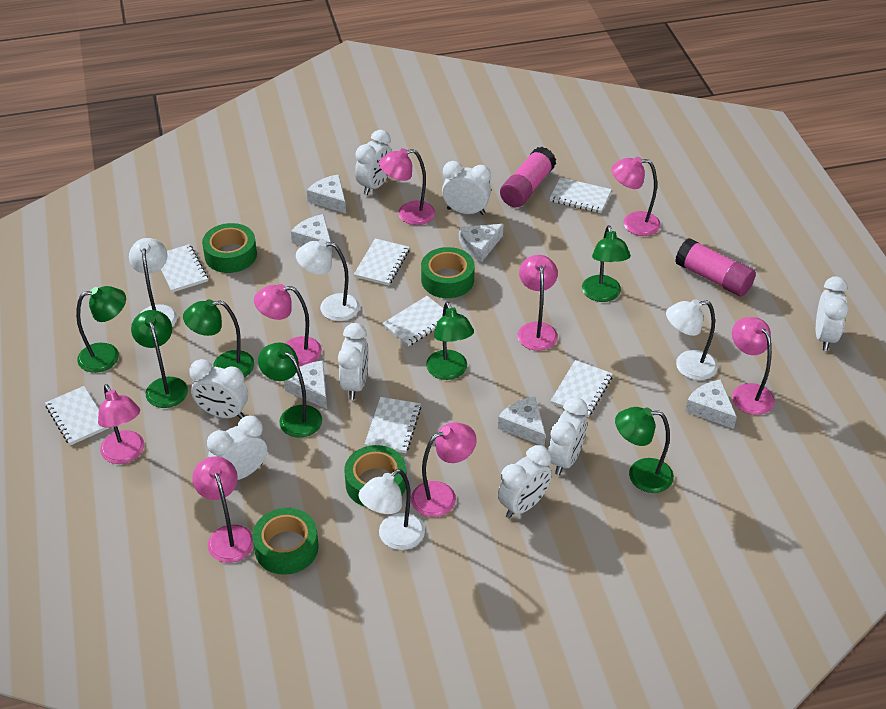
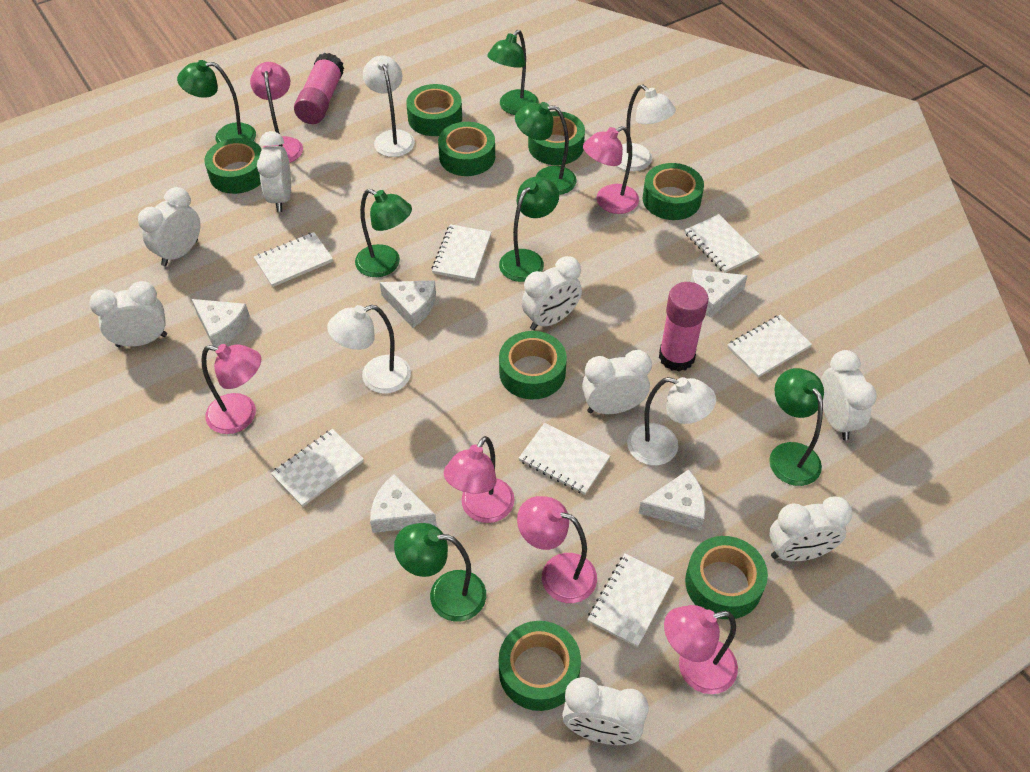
green tape: [202,223,257,273] [252,508,319,575] [344,445,406,507] [421,247,475,298] = 4 -> [204,138,262,194] [406,84,462,136] [438,122,495,176] [499,331,567,400] [499,621,581,711] [528,111,585,165] [643,163,704,220] [685,536,768,619] = 8
pink lamp: [98,384,144,464] [192,456,254,563] [254,284,322,366] [379,148,435,225] [411,422,477,517] [517,255,558,351] [612,156,661,236] [732,317,775,415] = 8 -> [201,344,261,434] [250,62,303,163] [444,436,515,523] [517,496,597,603] [583,126,639,214] [664,605,738,694] = 6
white cheese: [284,361,327,409] [291,214,332,254] [307,174,346,213] [459,224,503,262] [498,396,545,447] [685,379,737,429] = 6 -> [192,299,250,347] [370,474,437,533] [380,280,436,328] [638,470,706,530] [690,269,748,318] = 5

